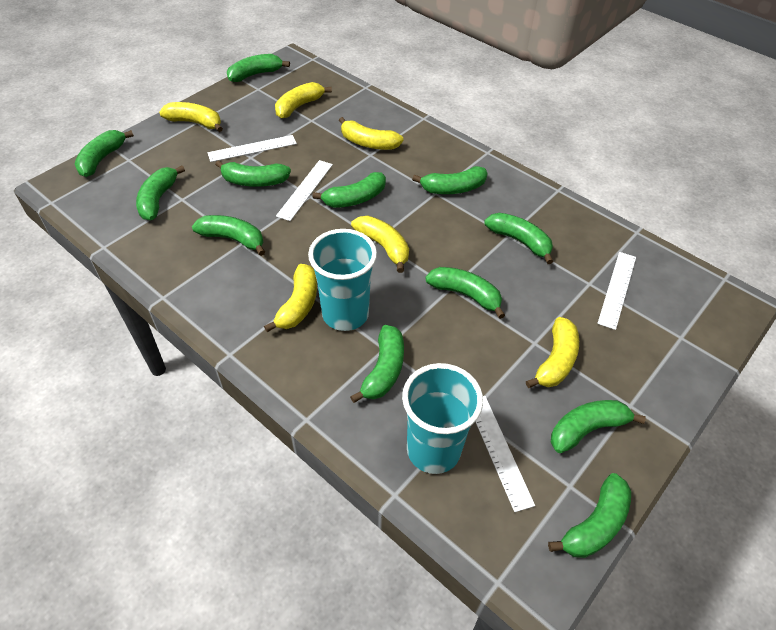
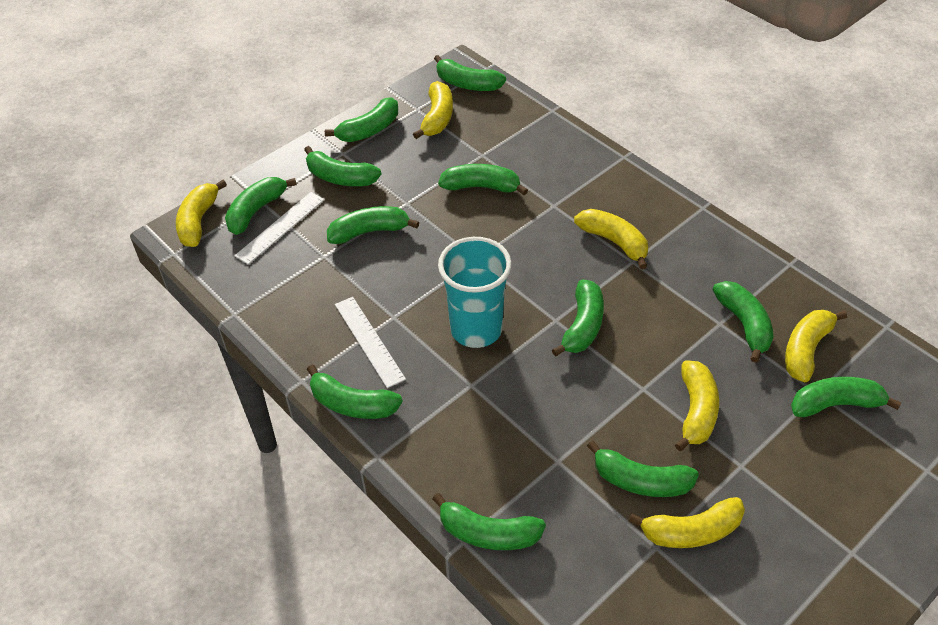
turquoise cup: [308,229,377,331] [402,363,483,474] = 2 -> [438,237,512,348] = 1
white ruler: [207,135,297,162] [276,160,333,221] [475,396,535,512] [597,252,636,330] = 4 -> [235,192,324,264] [335,297,406,388] = 2

